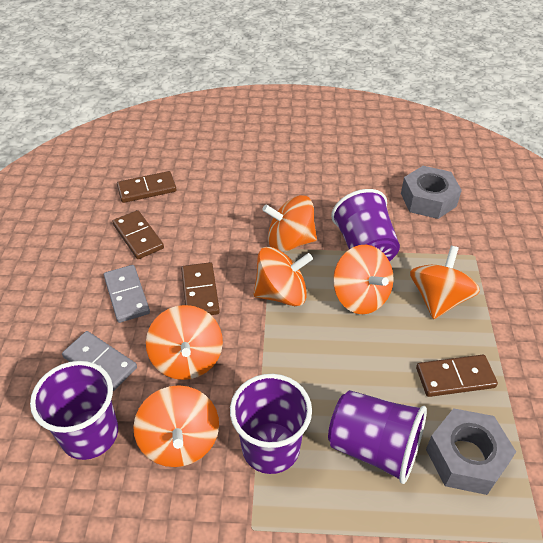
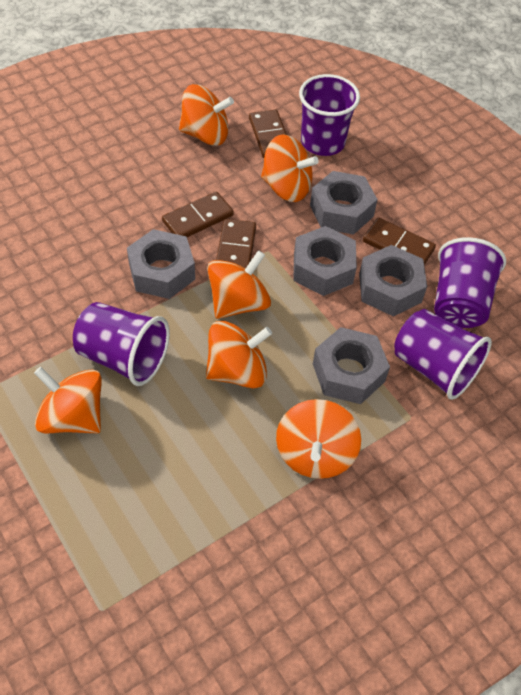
grey domino: [62,331,137,391] [104,265,150,323] = 2 -> none = 0
grey nut: [401,166,462,219] [426,408,516,495] = 2 -> [127,229,195,299] [293,226,357,296] [310,171,378,235] [313,327,390,404] [359,245,427,316] = 5

